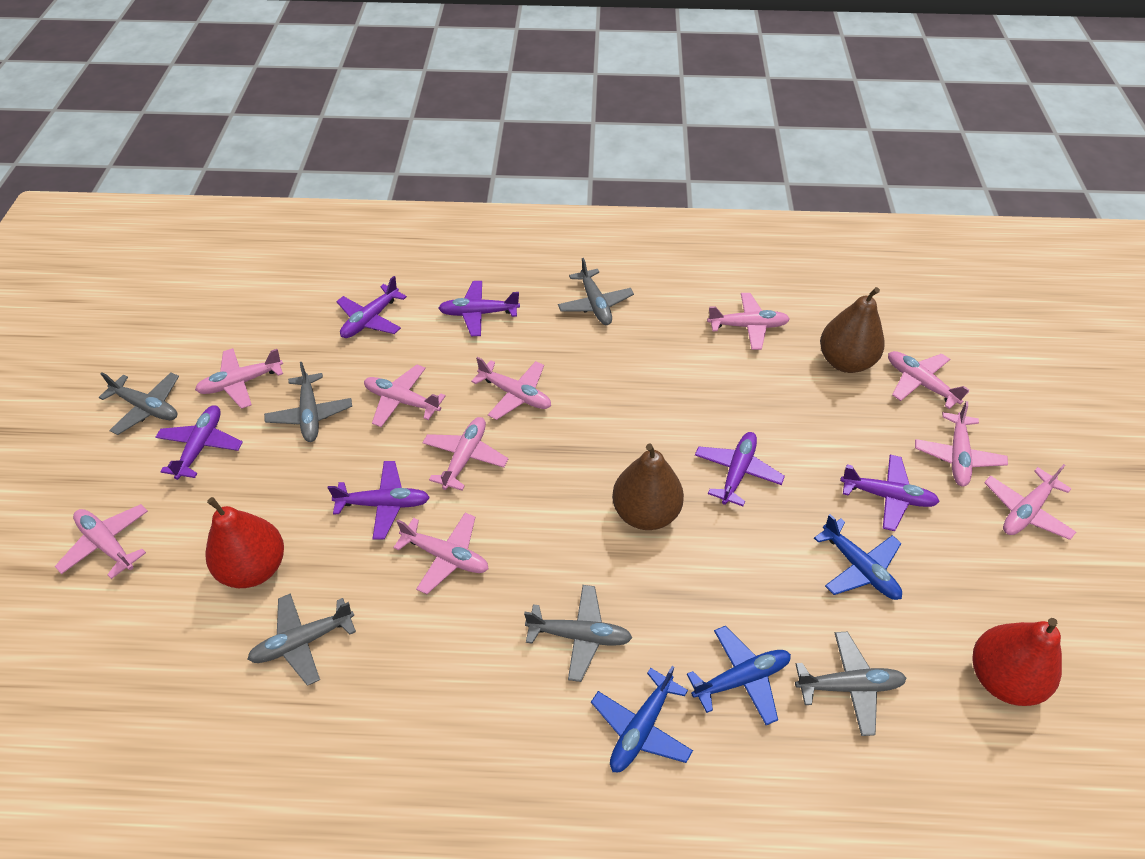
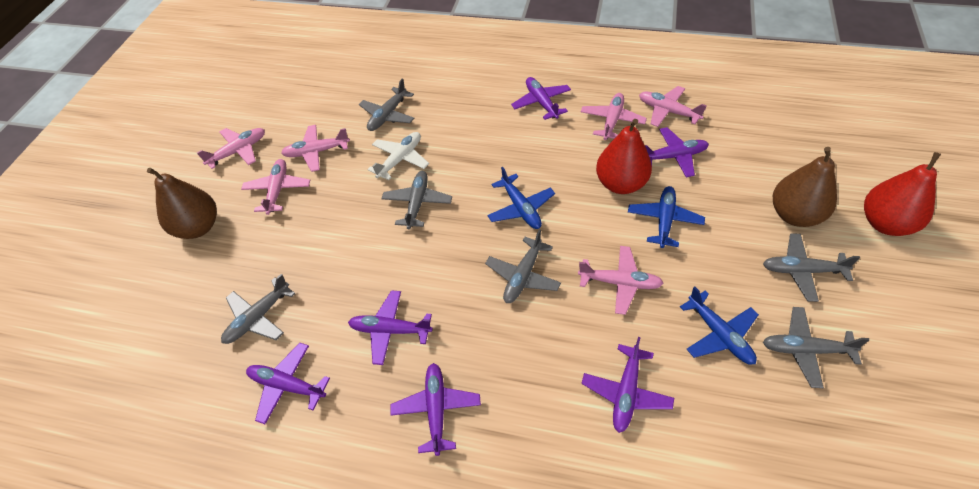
pink plane: [54,504,148,579] [195,348,283,409] [364,365,446,427] [393,513,489,594] [422,417,508,491] [471,357,551,420] [707,293,790,350] [888,351,969,409] [915,401,1008,487] [984,464,1076,540] = 10 -> [197,128,265,169] [241,159,310,215] [281,125,350,172] [578,246,664,315] [581,93,647,140] [639,86,707,127] = 6
white plane: none = 0 -> [367,132,429,180] = 1

